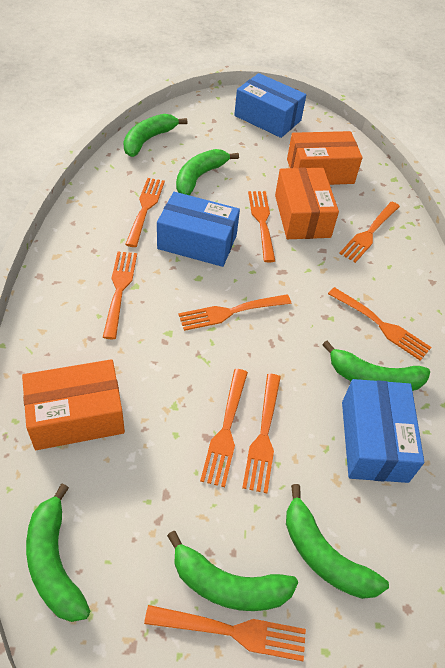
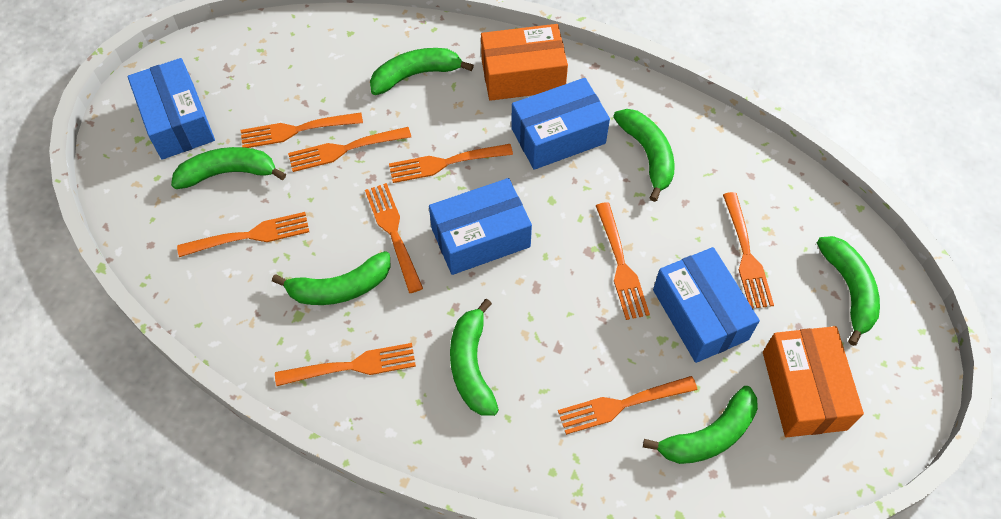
blue box: [157,192,240,267] [234,73,306,138] [342,379,424,483] = 3 -> [128,58,215,160] [429,178,532,275] [511,78,610,170] [653,247,760,363] = 4
green banana: [26,483,90,622] [123,114,187,157] [167,531,298,611] [176,149,239,195] [286,484,389,599] [322,341,430,391] = 6 -> [171,147,286,189] [272,251,391,305] [370,48,474,95] [450,299,499,416] [613,109,675,202] [643,386,758,464] [817,236,880,346] = 7
orange box: [22,359,125,450] [275,168,339,239] [287,131,362,185] = 3 -> [481,24,568,101] [763,326,864,437] = 2

